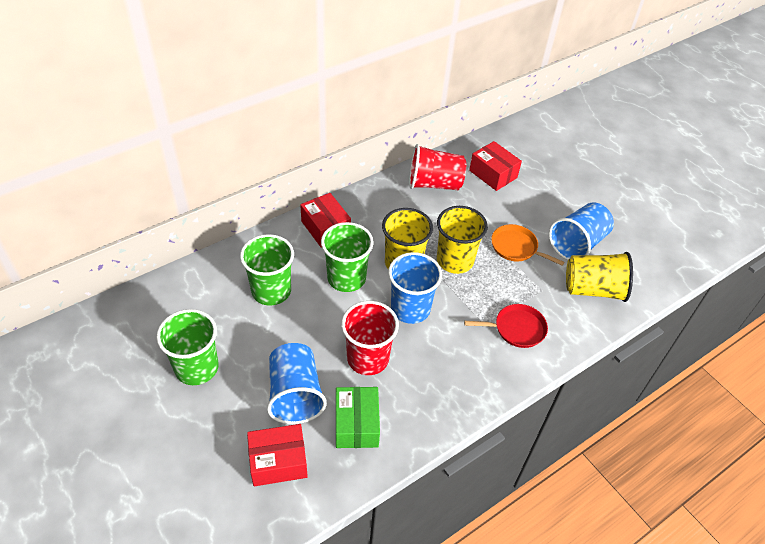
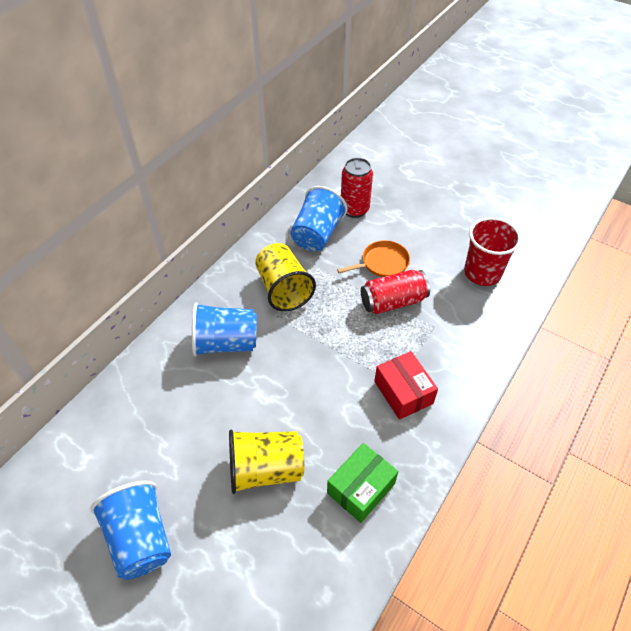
green cup: [157,309,219,385] [240,234,294,305] [321,222,374,292] = 3 -> none = 0
red box: [247,424,308,486] [300,193,351,248] [469,141,522,191] = 3 -> [374,351,438,420] = 1
red can: none = 0 -> [341,158,373,218] [361,270,430,314] = 2
red cup: [341,301,399,375] [409,144,466,190] = 2 -> [464,217,521,286] = 1
red pan: [464,304,548,348] = 1 -> none = 0
yellow cup: [382,208,433,269] [437,206,488,274] [566,252,633,302] = 3 -> [229,430,304,494] [255,243,316,311] = 2

